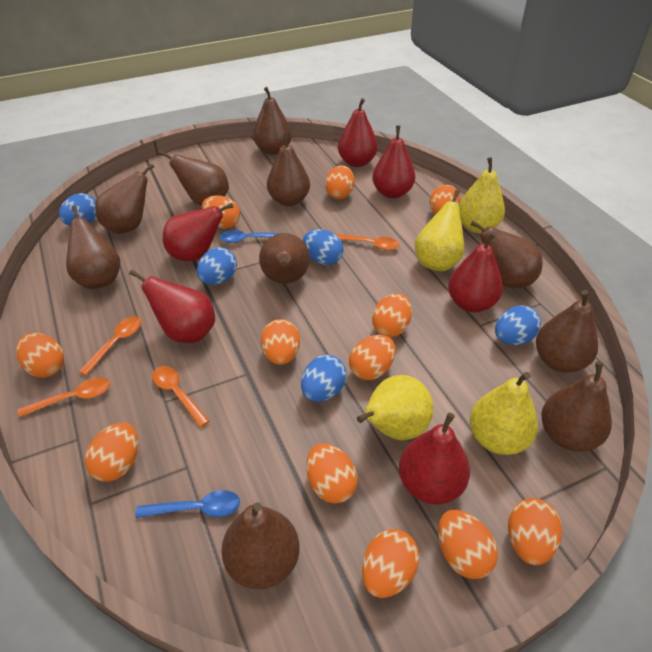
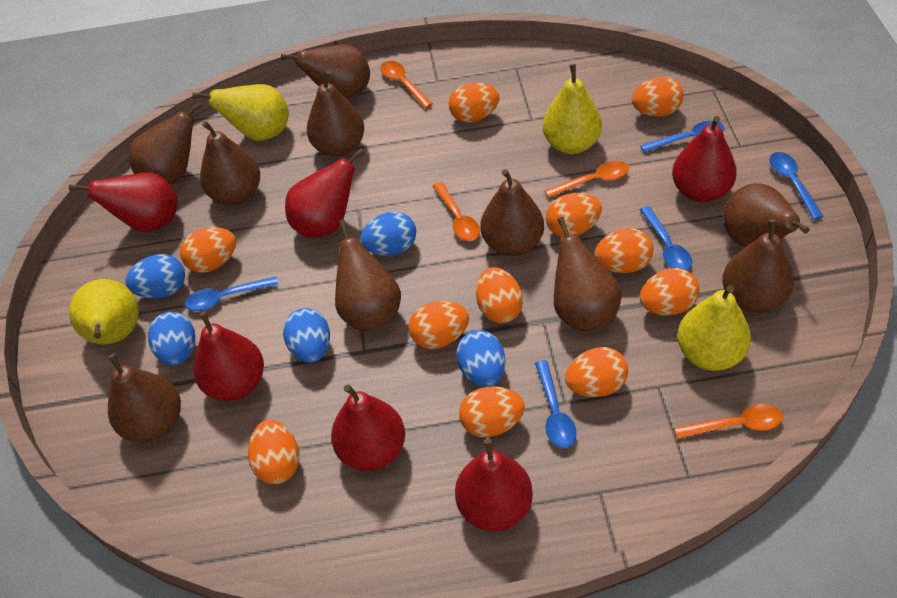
blue spoon: [135,490,240,518] [220,230,280,243] = 2 -> [185,276,278,311] [535,360,577,448] [639,206,692,271] [640,121,725,153] [769,152,824,220] = 5
orange egg: [16,333,64,378] [85,422,138,482] [202,195,240,229] [261,319,300,365] [306,443,358,504] [325,165,355,199] [349,335,396,380] [362,529,420,598] [372,293,412,337] [430,185,461,215] [438,510,498,579] [508,498,562,565] = 12 -> [180,227,236,273] [248,420,299,484] [409,301,469,349] [449,82,500,123] [459,386,525,437] [476,267,523,324] [546,193,602,238] [565,347,628,397] [594,228,654,273] [632,76,684,117] [640,268,699,316] = 11

